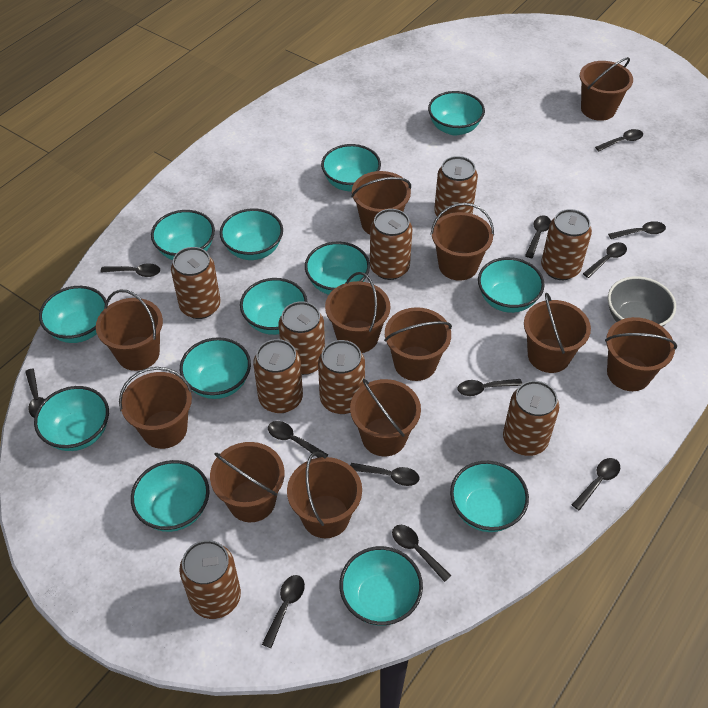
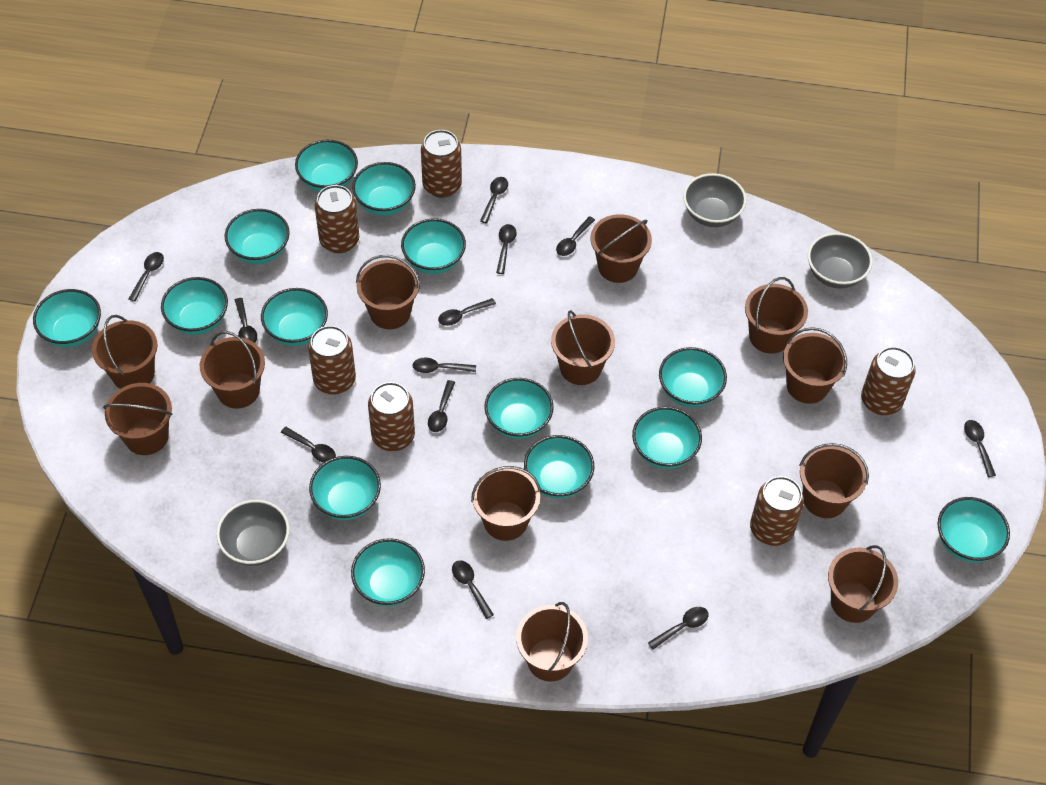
brown can: [171,247,221,319] [179,540,241,619] [253,339,303,413] [279,301,325,375] [318,340,365,414] [370,209,412,280] [434,156,478,218] [503,381,559,456] [541,209,592,280] = 9 -> [308,326,356,395] [315,185,359,253] [368,382,415,451] [421,130,462,198] [750,476,804,546] [861,347,916,415] = 6
grey bowl: [608,276,676,327] = 1 -> [216,500,290,566] [683,173,746,227] [808,233,873,289] = 3
turquoise bowl: [34,386,109,451] [39,286,107,343] [131,460,210,532] [151,210,215,260] [180,337,251,399] [220,208,283,260] [240,278,308,335] [305,242,370,295] [321,144,381,191] [339,546,423,626] [428,91,485,135] [450,461,529,532] [478,257,545,313] = 13 -> [33,289,101,347] [161,277,228,335] [225,209,290,264] [261,288,328,346] [295,140,358,192] [309,456,381,520] [351,538,425,606] [352,162,416,216] [401,219,466,274] [484,378,554,439] [524,435,594,498] [632,407,702,469] [659,347,727,407] [938,497,1010,563] = 14

